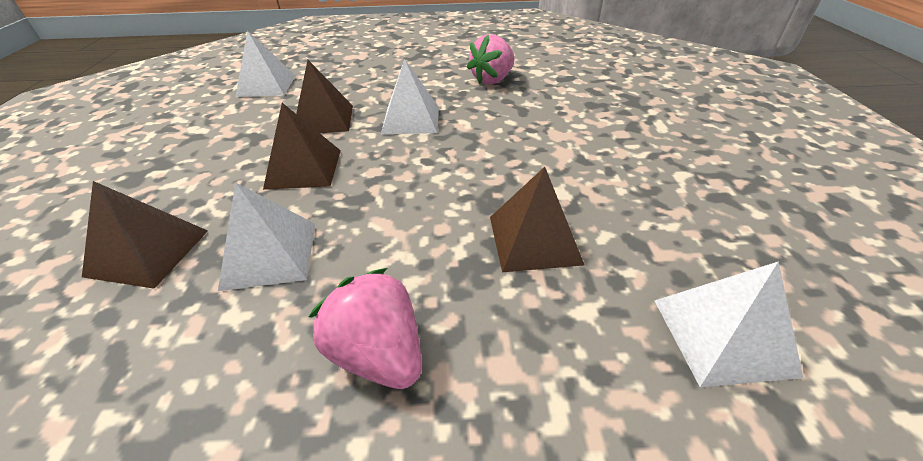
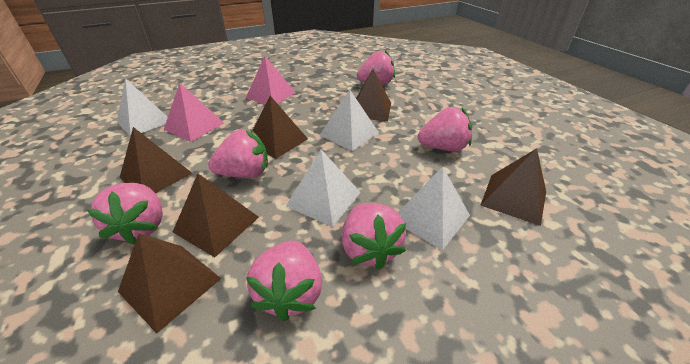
brown pyramid: [82,181,208,289] [263,103,341,190] [296,60,353,133] [490,167,584,272] = 4 -> [118,233,221,334] [120,127,192,193] [173,174,259,257] [252,96,308,159] [356,69,391,121] [481,148,546,226] = 6
pink pyramid: none = 0 -> [164,83,224,142] [246,56,296,104] = 2
pink strawberry: [309,268,422,389] [467,34,514,84] = 2 -> [87,183,163,245] [208,129,268,178] [246,240,322,321] [342,203,406,270] [357,50,395,85] [418,107,472,151] = 6

